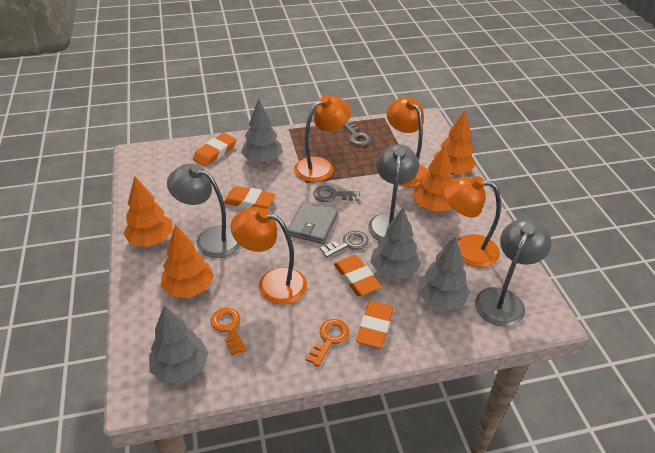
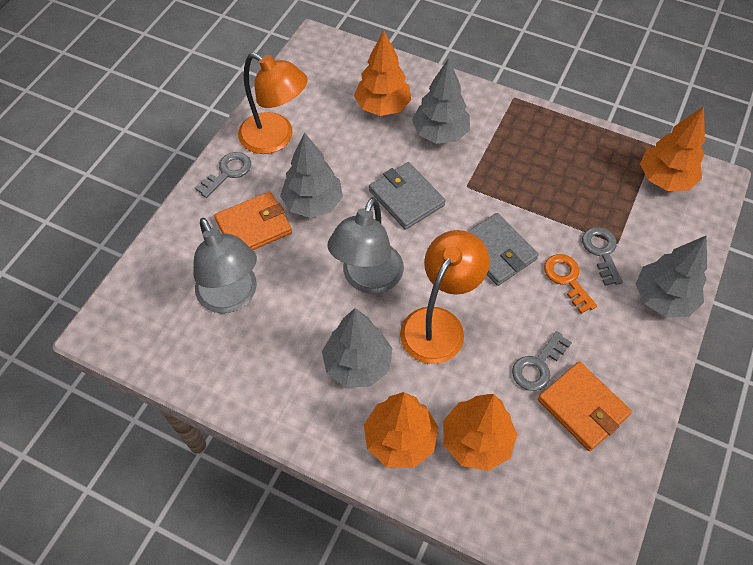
grey lamp: [167,164,241,258] [368,144,419,241] [475,218,551,327] = 3 -> [193,218,257,313] [327,197,404,294] = 2
grey wallet: [288,201,338,244] = 1 -> [369,162,446,230] [467,213,539,286] = 2
orange eraser: [193,133,236,167] [224,186,276,209] [334,255,382,296] [356,301,394,348] = 4 -> none = 0
orange key: [211,308,247,356] [306,319,349,367] = 2 -> [544,254,597,314] = 1
orange lamp: [230,207,307,305] [294,95,351,182] [387,97,428,187] [443,176,501,268] = 4 -> [238,53,308,154] [400,230,490,364] = 2
orange wallet: none = 0 -> [214,192,292,250] [538,362,632,451] = 2

